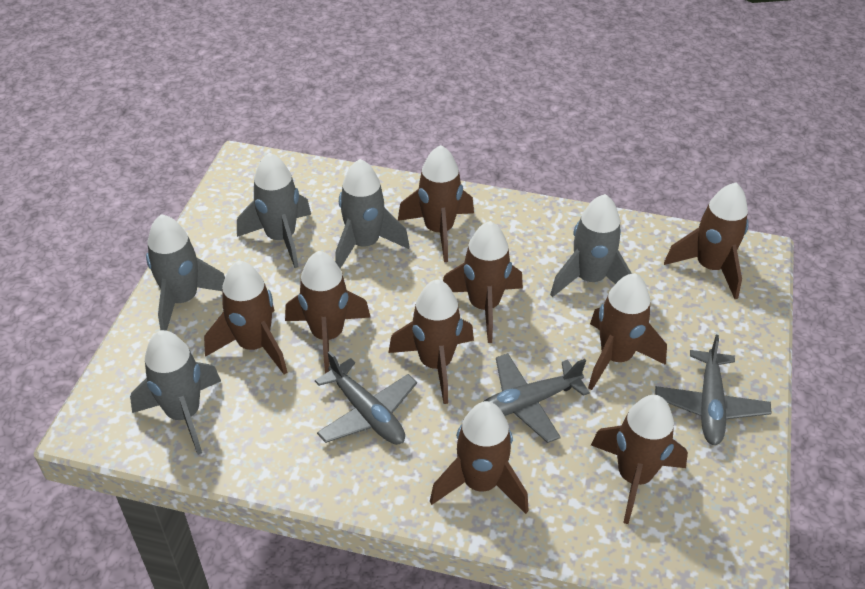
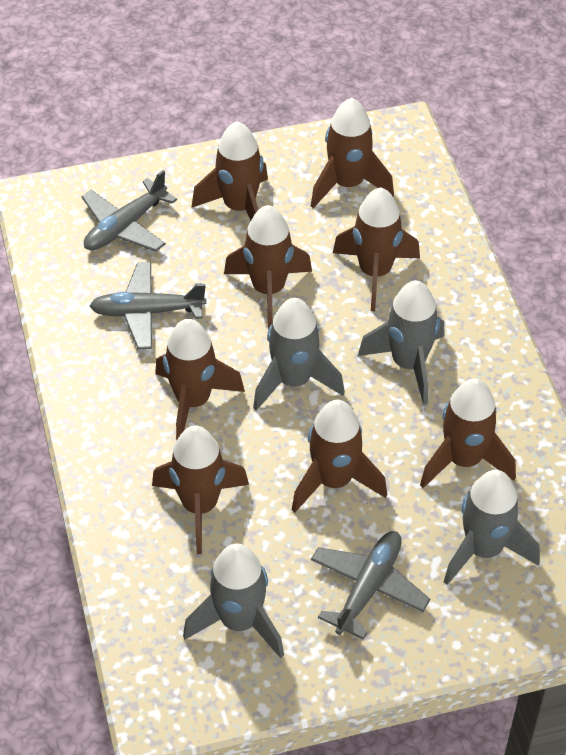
brown rocket: [204,260,287,375] [285,251,370,373] [388,279,474,404] [398,145,474,262] [430,401,529,514] [443,221,523,343] [588,273,667,390] [591,395,688,524] [664,183,749,299] = 9 -> [152,425,249,554] [155,319,245,441] [192,121,268,221] [224,205,312,330] [292,400,387,513] [311,98,394,208] [333,187,420,311] [420,378,516,488] = 8
grey rocket: [130,330,221,455] [146,214,225,331] [237,153,311,268] [335,159,410,268] [550,194,632,297] = 5 -> [183,543,284,658] [253,298,345,411] [358,280,444,405] [444,470,540,585] = 4

